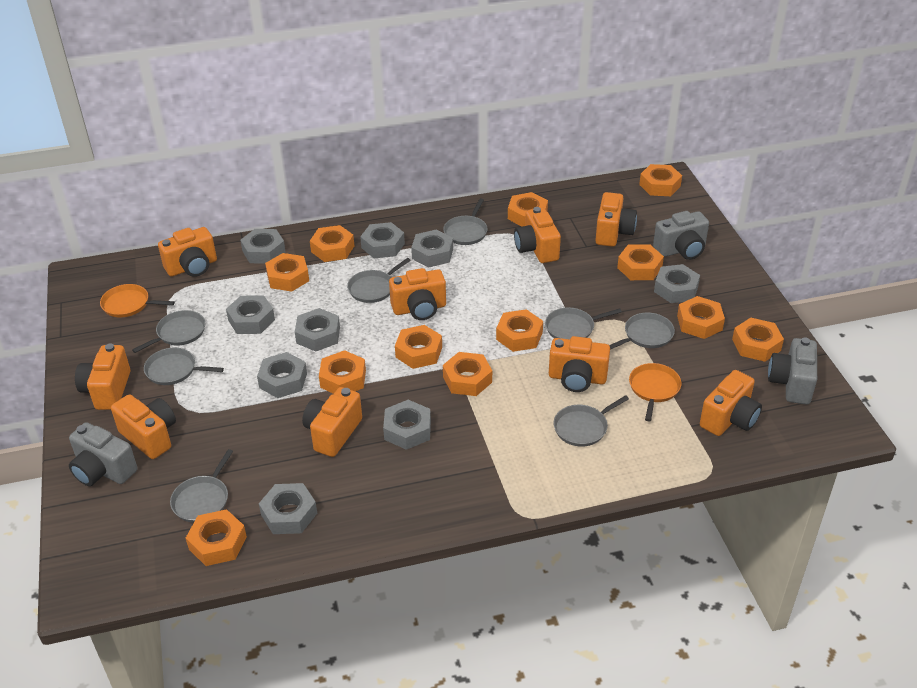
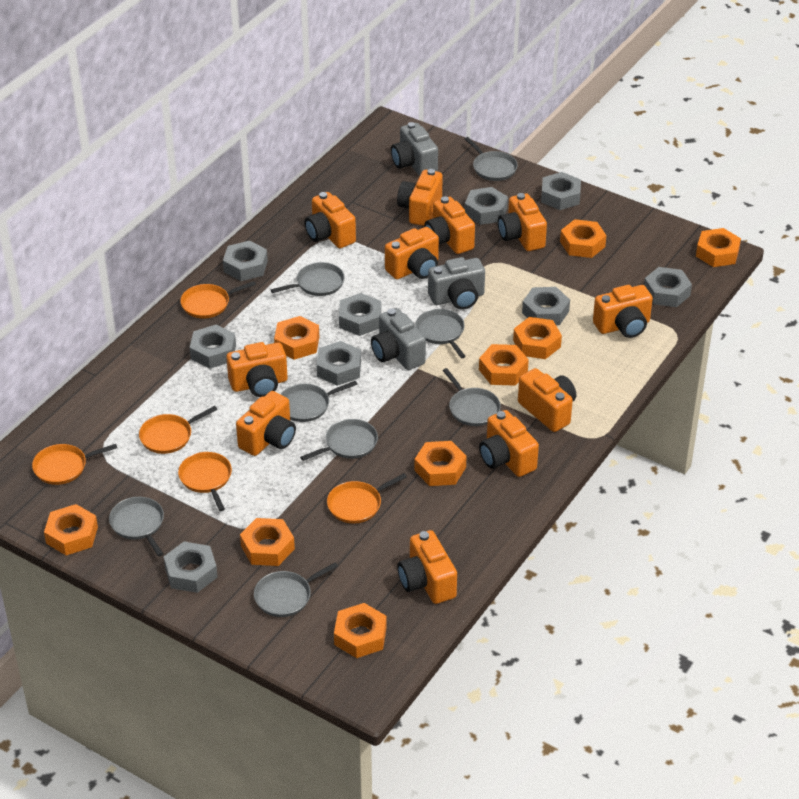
orange camera: [75,343,130,410] [111,394,176,459] [158,227,217,277] [302,387,362,457] [389,268,446,320] [514,207,561,263] [549,336,610,392] [595,192,637,247] [700,370,762,436] = 9 -> [226,342,288,397] [236,391,296,456] [305,192,356,248] [385,227,439,279] [397,169,443,226] [397,530,457,604] [424,197,475,254] [479,410,539,477] [498,193,547,251] [518,368,576,432] [593,285,653,338] = 11
orange nut: [186,509,247,566] [265,253,309,292] [310,225,354,262] [319,350,366,394] [395,325,442,369] [443,352,492,396] [496,309,543,352] [508,192,548,227] [617,244,664,280] [639,164,682,196] [677,296,725,339] [732,318,784,362] = 12 -> [44,504,98,555] [240,518,295,566] [274,316,319,360] [334,603,387,658] [415,441,466,486] [479,344,529,386] [513,317,562,359] [560,219,606,258] [696,228,741,267] = 9
orange pan: [100,284,175,317] [629,363,681,421] = 2 -> [32,444,117,485] [139,406,217,454] [178,452,232,511] [180,281,256,318] [327,473,407,523] = 5

